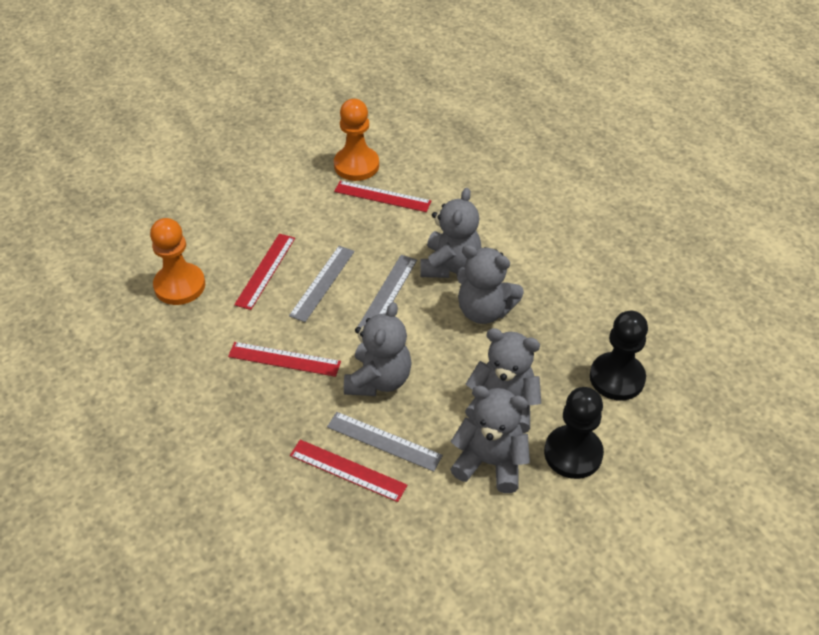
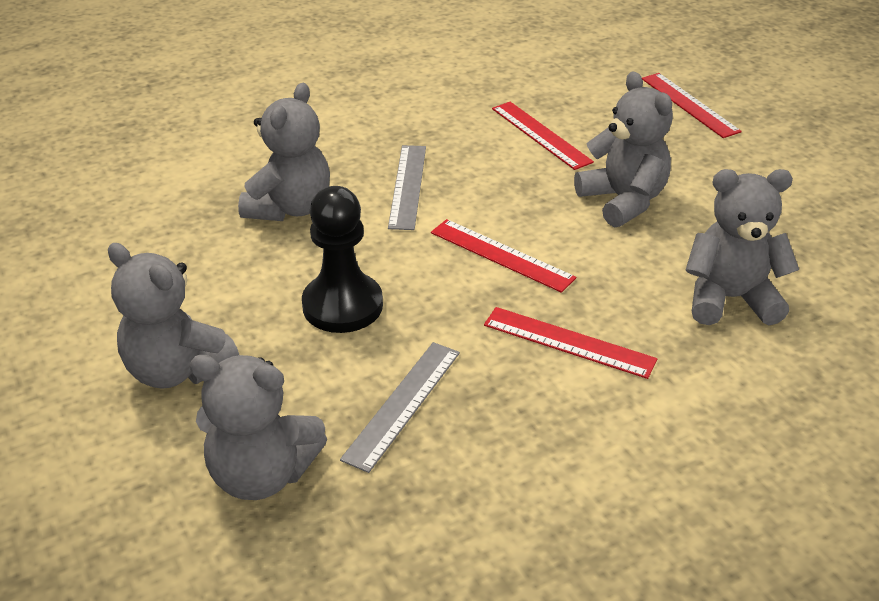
black pawn: [544,387,604,479] [590,311,648,401] = 2 -> [302,186,383,333] = 1
grey ruler: [289,246,355,322] [327,412,443,472] [358,255,417,328] = 3 -> [340,342,460,473] [388,145,426,230] = 2
orange pawn: [150,218,205,305] [334,99,379,181] = 2 -> none = 0

